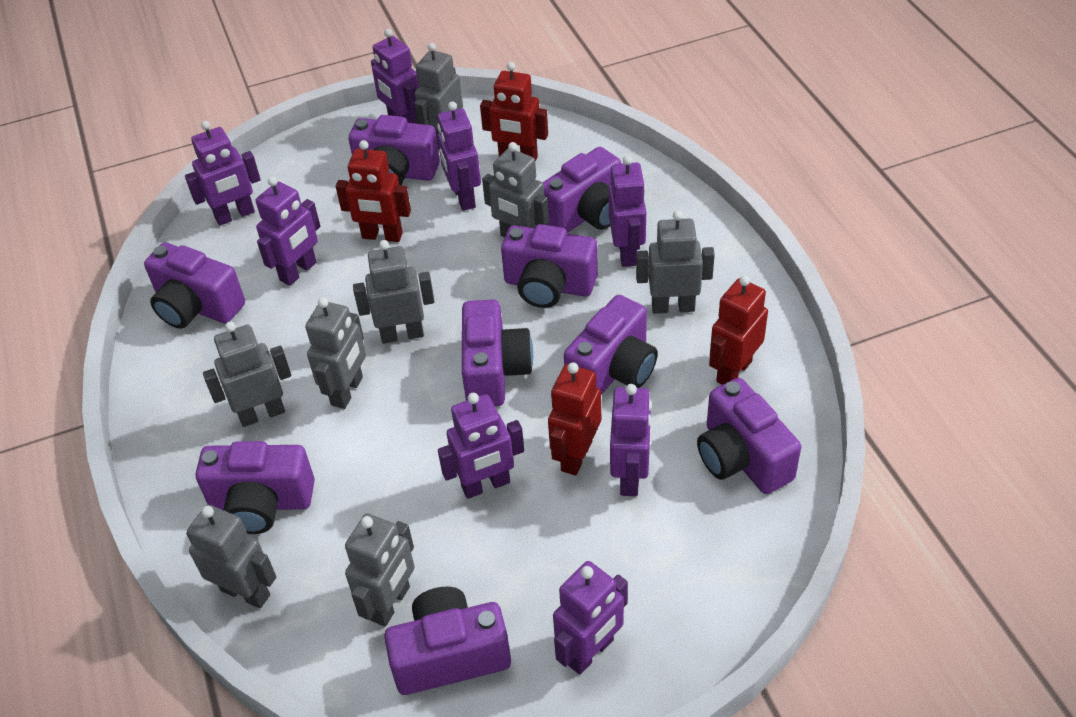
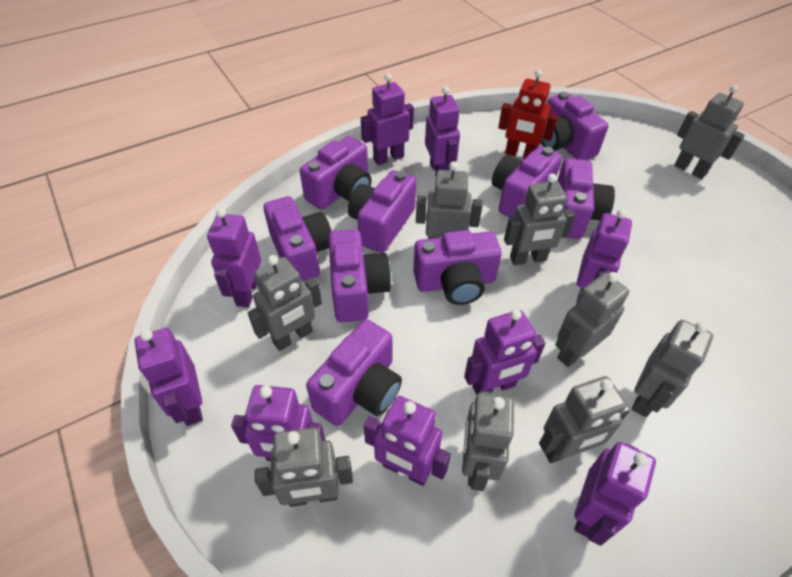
grey robot: [186,505,276,608] [203,322,291,427] [305,297,366,409] [345,513,415,627] [353,240,435,344] [414,42,463,149] [482,142,549,237] [636,210,715,314] = 8 -> [248,255,322,351] [255,427,353,507] [416,161,483,239] [462,391,514,491] [504,173,575,265] [539,376,630,463] [555,272,629,367] [632,320,713,417] [674,85,745,179] = 9
purple robot: [185,121,261,226] [256,177,320,286] [371,29,420,124] [437,101,481,211] [438,393,524,499] [553,561,628,675] [609,155,646,267] [610,384,652,496] = 8 -> [134,328,203,426] [207,208,261,307] [231,385,326,461] [361,73,414,165] [364,396,451,486] [425,86,460,176] [464,309,546,395] [574,442,656,546] [577,209,632,301] = 9
red robot: [336,140,411,242] [480,62,548,161] [548,362,601,475] [709,275,768,385] = 4 -> [498,70,558,159] = 1

